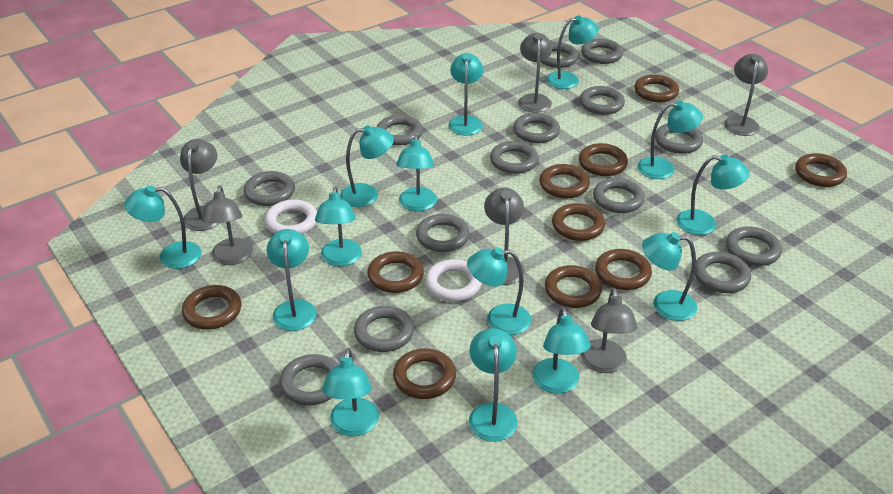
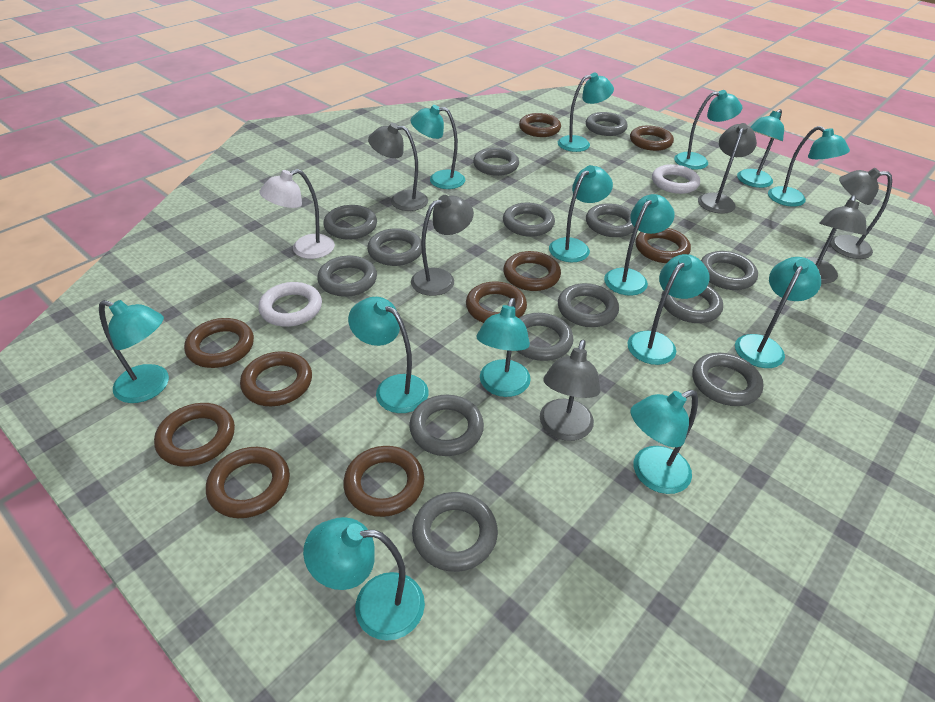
white lamp: none = 0 -> [259,169,335,259] = 1

